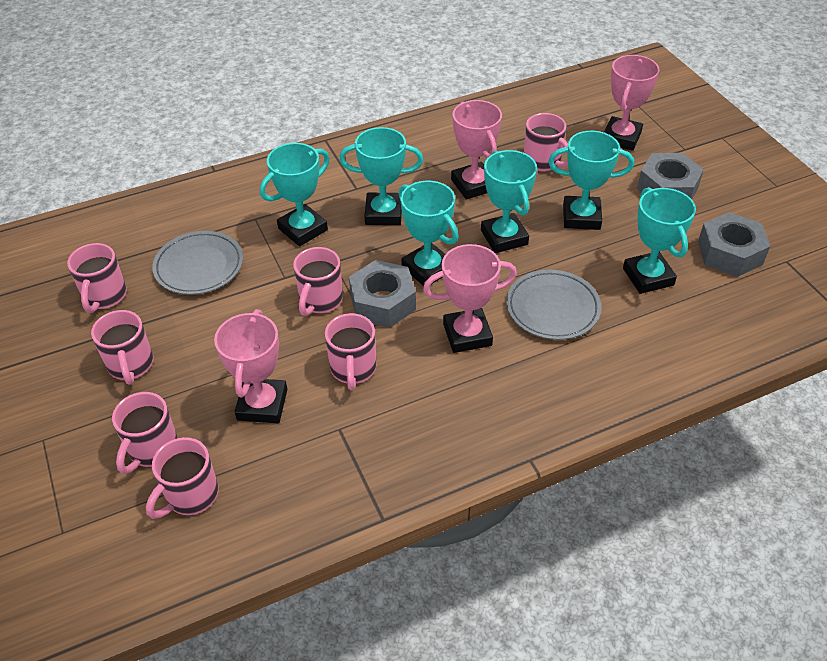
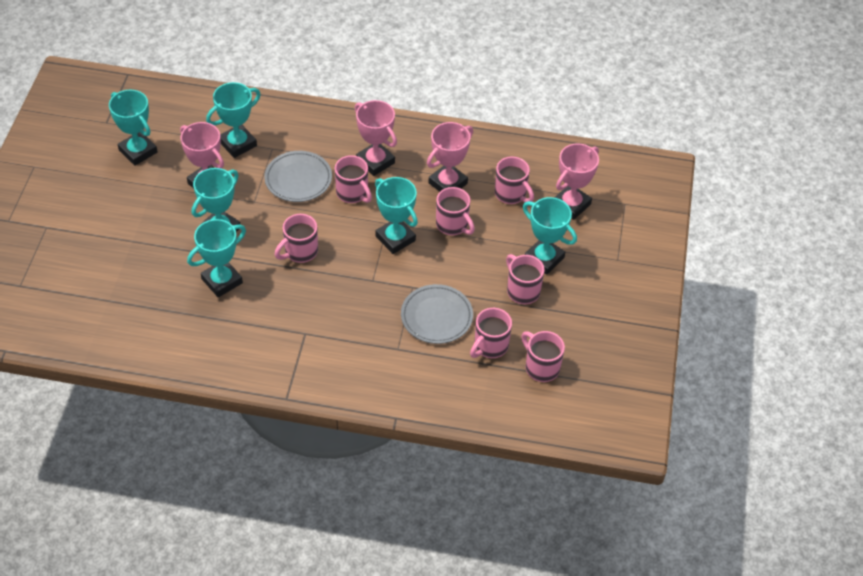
grey nut: [349,260,416,328] [637,153,704,199] [698,212,770,277] = 3 -> none = 0

